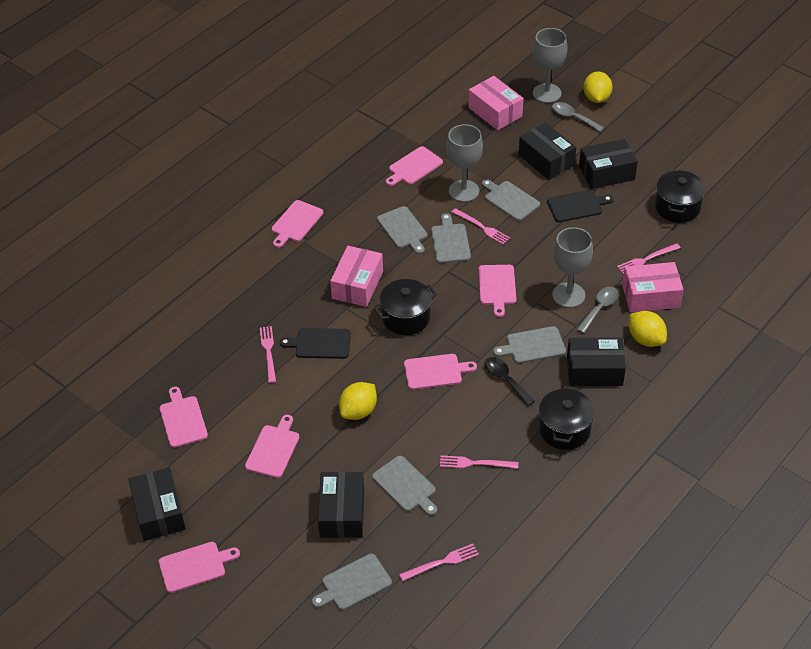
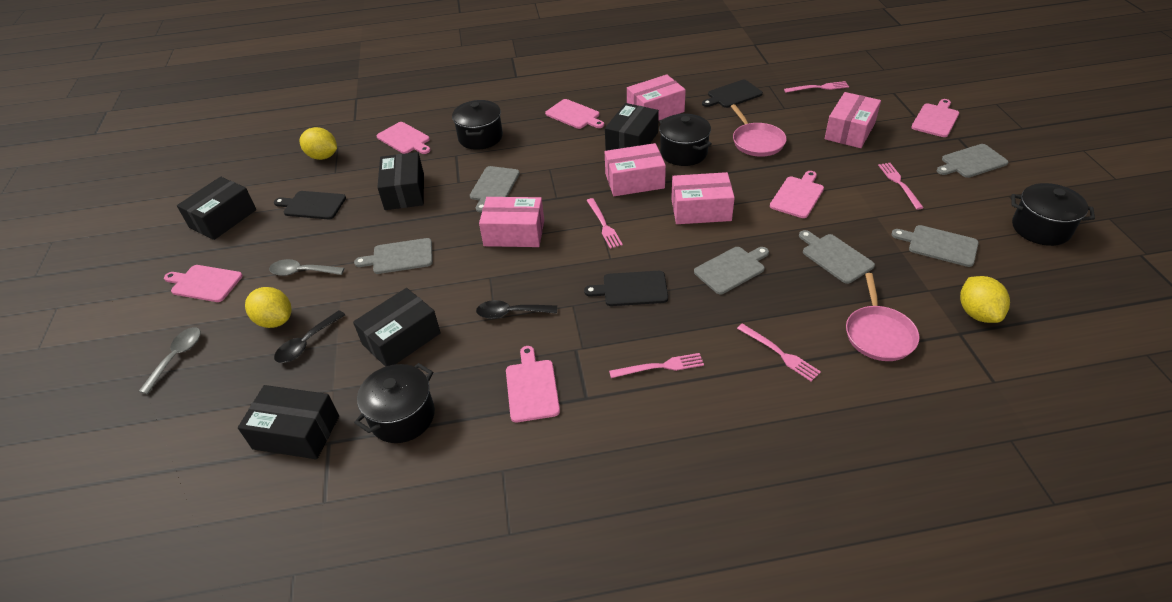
black cutting board: [280,328,351,359] [547,190,613,222] = 2 -> [274,191,346,219] [584,271,668,306] [702,80,763,108] = 3
black pot: [374,279,437,335] [539,386,595,450] [655,169,706,223] = 3 -> [354,363,435,443] [452,100,503,150] [659,114,712,166] [1011,183,1095,246] = 4
black spoon: [484,357,535,406] = 1 -> [274,310,345,363] [476,300,557,319] = 2
grey goblet: [446,124,483,202] [533,28,567,103] [552,227,593,308] = 3 -> none = 0
pink box: [330,246,383,307] [468,76,524,130] [622,262,684,312] = 3 -> [479,197,544,247] [605,143,666,196] [627,74,686,121] [671,172,735,224] [825,92,881,148] = 5
pink cutting board: [159,542,240,593] [160,387,208,448] [245,415,299,478] [272,200,323,248] [386,146,443,186] [404,354,477,390] [479,265,516,317] = 7 -> [164,265,243,302] [376,122,431,154] [506,346,560,422] [545,99,604,129] [770,171,824,218] [911,99,959,137] = 6
pink pan: none = 0 -> [731,104,787,157] [846,273,920,361] = 2

